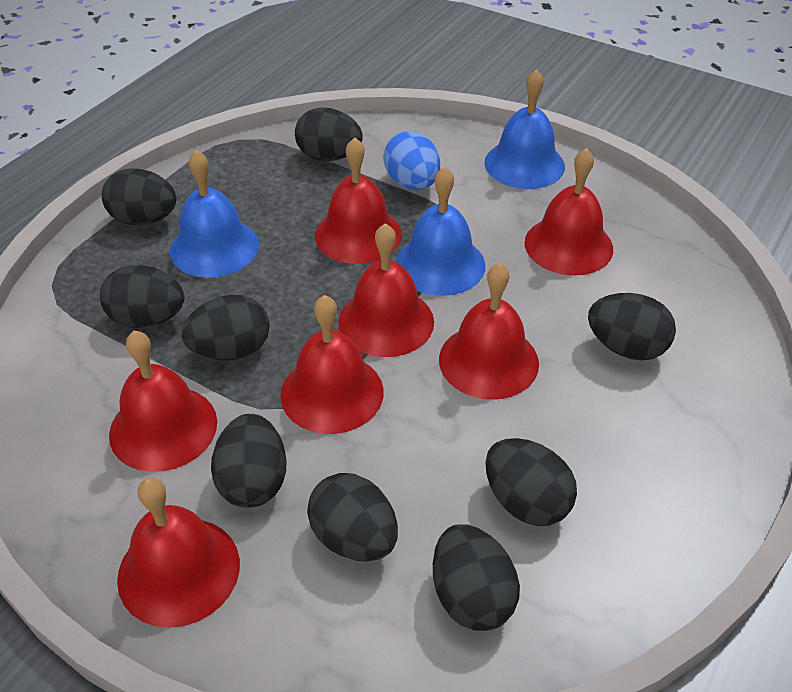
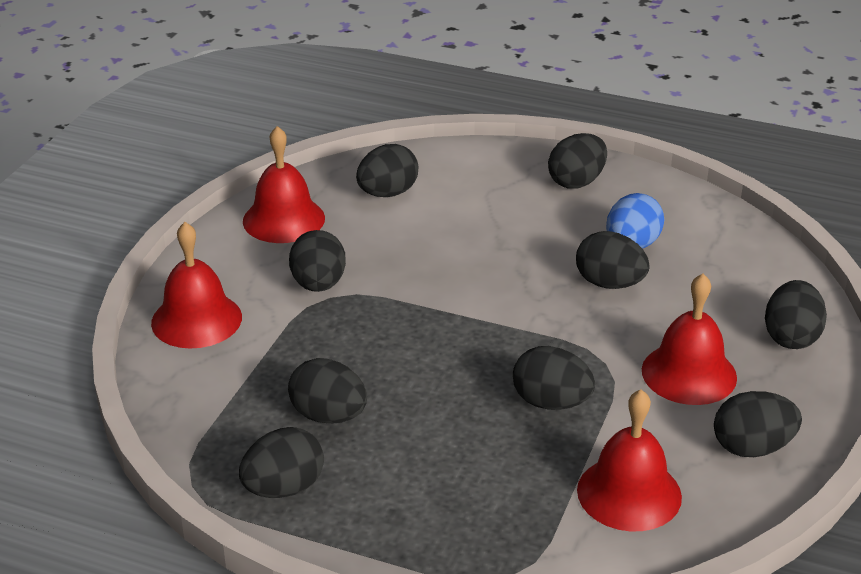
blue bell: [170,150,259,278] [396,167,485,296] [485,69,565,189] = 3 -> none = 0
red bell: [109,331,217,472] [117,478,240,628] [280,295,384,434] [315,137,402,264] [338,223,434,357] [439,263,539,400] [524,148,613,276] = 7 -> [151,222,242,349] [243,126,325,243] [577,389,682,531] [642,274,737,405] = 4

